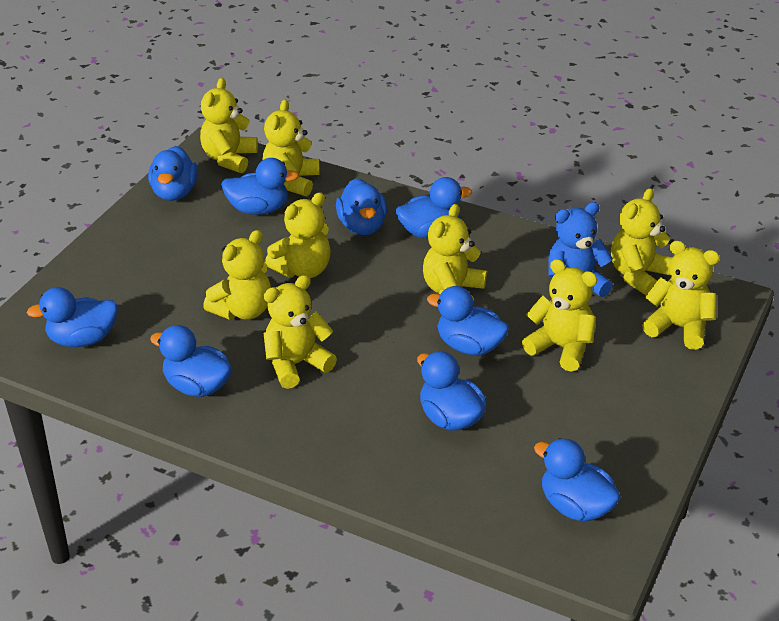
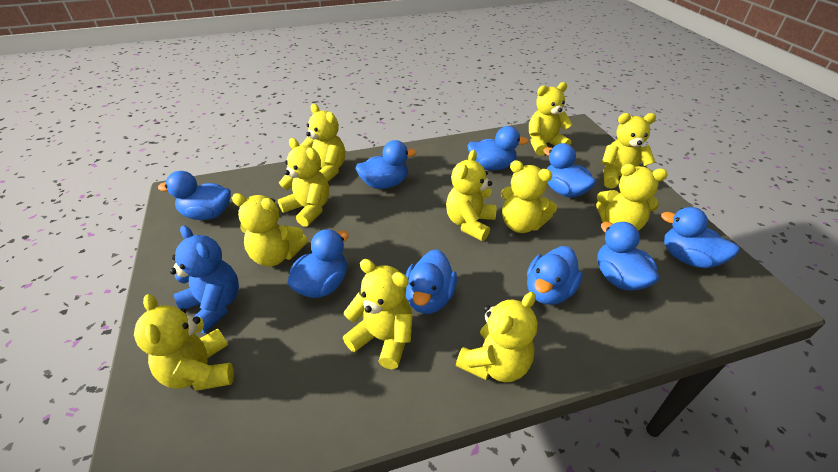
yellow teddy bear: [200,78,258,173] [203,230,271,320] [262,99,320,196] [264,275,337,389] [265,192,331,278] [423,204,487,301] [522,259,597,372] [611,188,672,295] [642,241,720,350] = 9 -> [134,294,234,391] [232,193,308,266] [278,138,329,227] [300,104,345,181] [343,259,412,369] [446,150,497,241] [456,292,537,382] [501,160,557,233] [529,82,573,156] [596,164,668,231] [602,113,656,189] = 11

